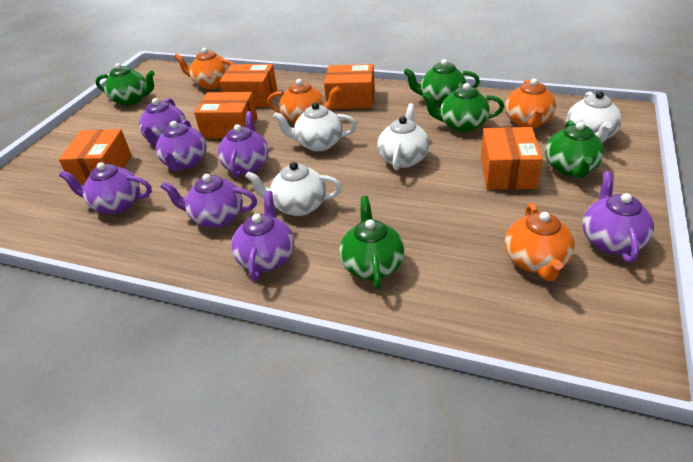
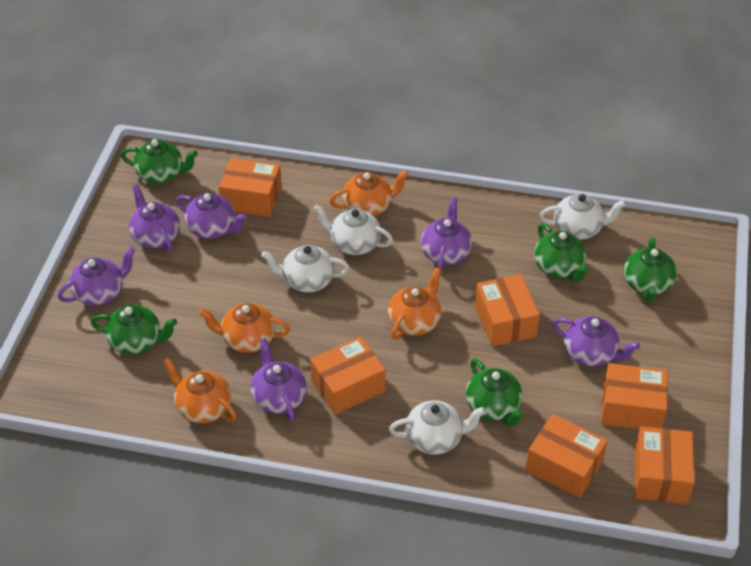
orange box: [59,129,132,186] [194,92,257,139] [220,64,277,107] [324,64,375,109] [481,127,543,190] = 5 -> [219,158,282,217] [310,336,385,415] [475,274,540,347] [525,414,607,498] [601,363,668,429] [634,426,695,504] = 6
purple teapot: [59,162,152,214] [139,98,186,145] [156,120,207,171] [161,174,257,228] [217,111,269,178] [231,191,294,281] [582,171,654,263] = 7 -> [58,247,135,306] [129,184,180,252] [176,193,247,239] [250,338,307,422] [421,197,472,272] [552,316,640,367] = 6

